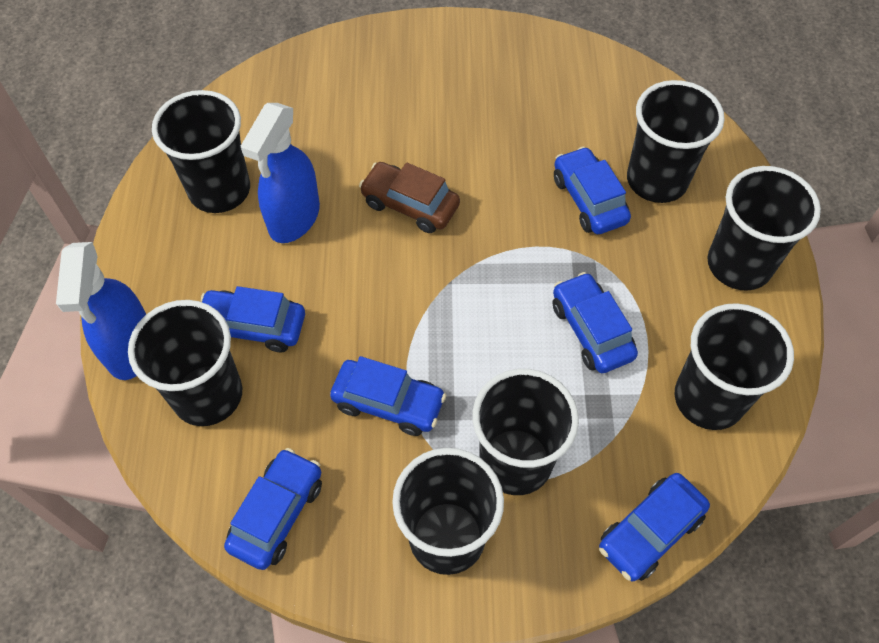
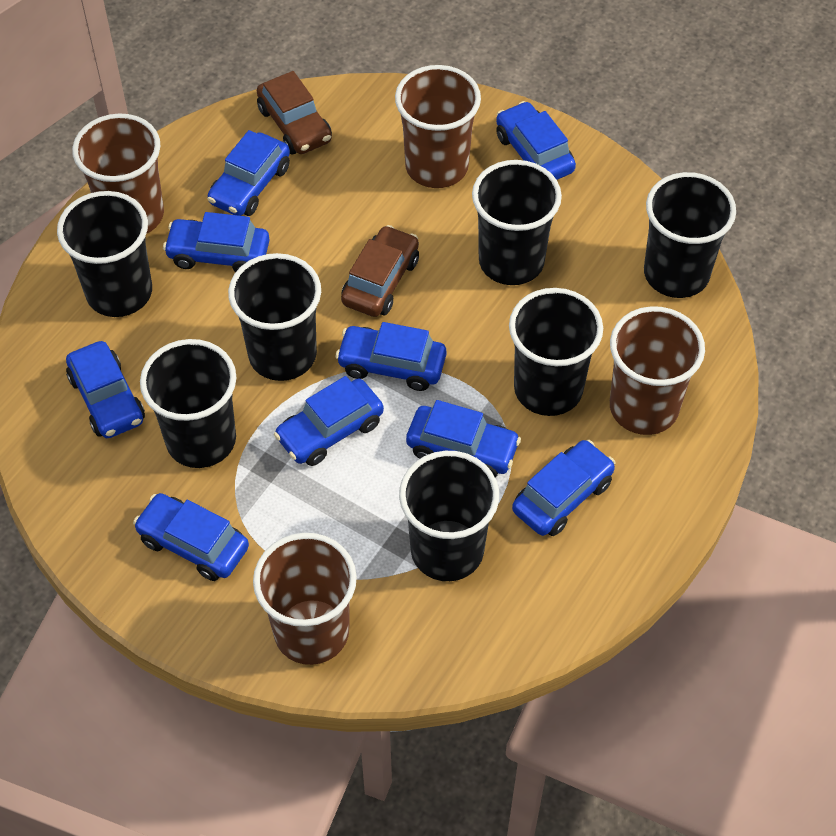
blue car: [201,286,305,352] [224,448,322,570] [330,356,446,436] [553,272,638,373] [554,146,631,234] [599,473,710,581] = 6 -> [66,341,145,438] [133,493,249,581] [163,212,270,272] [207,130,290,216] [274,376,384,466] [335,322,446,391] [406,400,521,478] [496,101,576,180] [512,440,615,536] = 9
blue spray bottle: [56,242,146,380] [241,103,320,243] = 2 -> none = 0
brown car: [359,162,460,233] = 1 -> [257,71,332,154] [341,225,419,317] = 2
brown cup: none = 0 -> [72,113,164,234] [253,533,357,665] [395,65,481,188] [610,306,705,435] = 4

